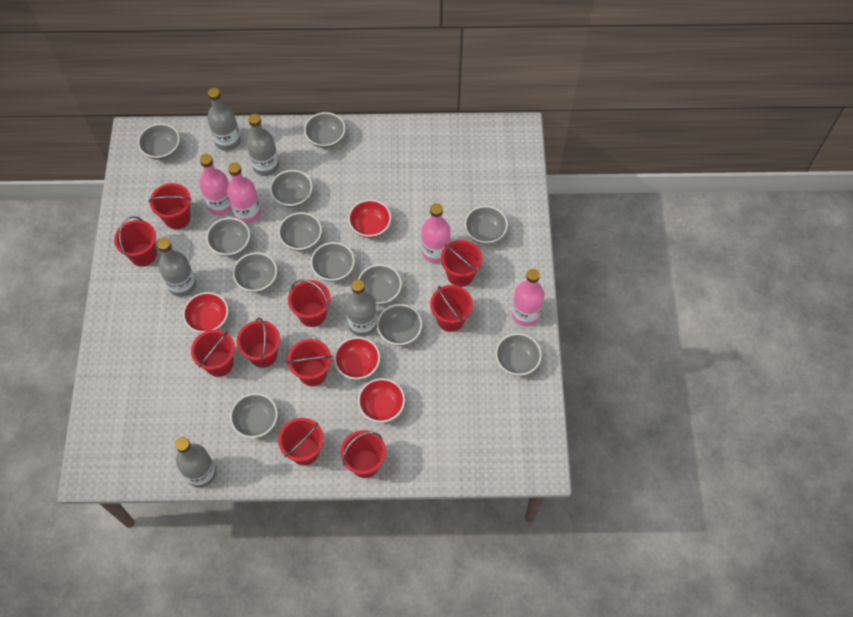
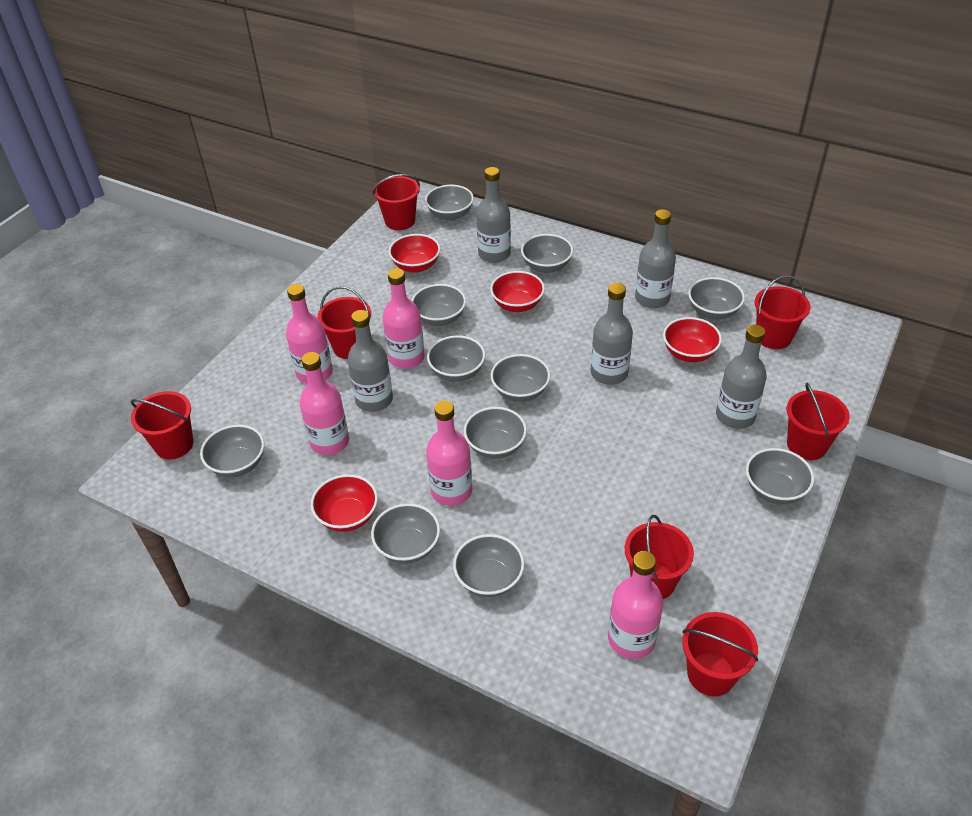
grey bowl: [138,123,180,160] [206,217,250,257] [230,393,278,438] [233,252,277,292] [270,170,313,207] [278,212,322,251] [304,112,345,148] [311,242,355,282] [358,264,402,305] [377,304,422,346] [464,206,508,244] [495,333,542,376] = 12 -> [200,425,264,477] [371,503,440,564] [411,284,466,326] [425,185,474,221] [427,335,485,382] [453,534,524,597] [464,407,527,459] [491,354,550,402] [521,234,573,273] [688,277,745,320] [746,448,814,504] = 11
pink bottle: [199,154,232,215] [227,162,261,224] [422,203,451,263] [512,269,544,326] = 4 -> [286,284,333,384] [300,352,349,455] [383,268,425,369] [426,401,472,506] [608,551,663,659] = 5
red bucket: [114,216,157,267] [148,183,192,229] [191,330,235,377] [237,318,280,368] [278,418,324,465] [287,339,332,386] [288,279,331,327] [340,430,386,478] [430,285,473,332] [441,240,483,287] = 10 -> [130,391,193,459] [318,286,371,359] [373,174,420,230] [625,515,694,599] [682,612,758,696] [755,275,810,349] [787,383,850,460] = 7

